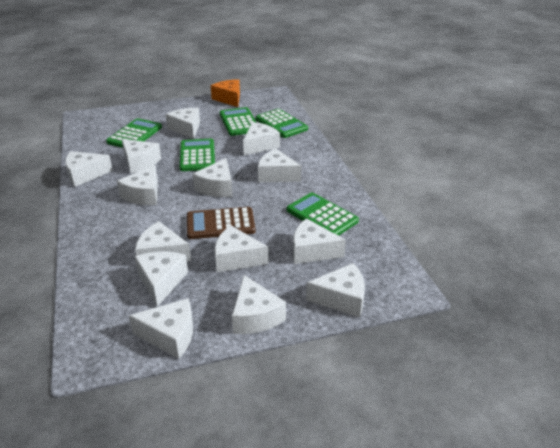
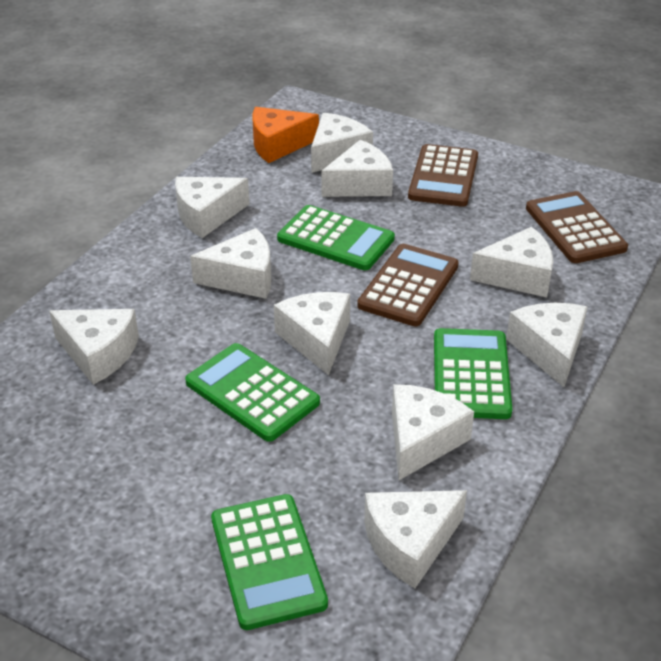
brown calculator: [187,207,256,239] = 1 -> [357,244,459,327] [408,144,478,207] [526,191,628,263] = 3
green calculator: [106,118,162,148] [180,139,215,171] [220,107,257,136] [256,109,308,138] [287,193,359,236] = 5 -> [185,343,320,442] [211,494,328,630] [277,205,395,270] [434,328,512,419] = 4
white cheese: [65,151,113,187] [117,165,158,205] [121,139,161,174] [129,298,193,359] [134,251,188,307] [135,221,191,262] [165,108,200,139] [193,158,233,197] [215,226,268,272] [232,275,286,334] [243,122,280,155] [258,149,301,182] [293,218,346,264] [306,263,365,317] = 14 -> [49,309,139,385] [175,177,249,238] [190,228,271,299] [274,292,350,375] [311,113,373,173] [321,140,393,197] [364,490,467,588] [392,384,474,480] [470,227,553,297] [506,303,588,387] = 10

